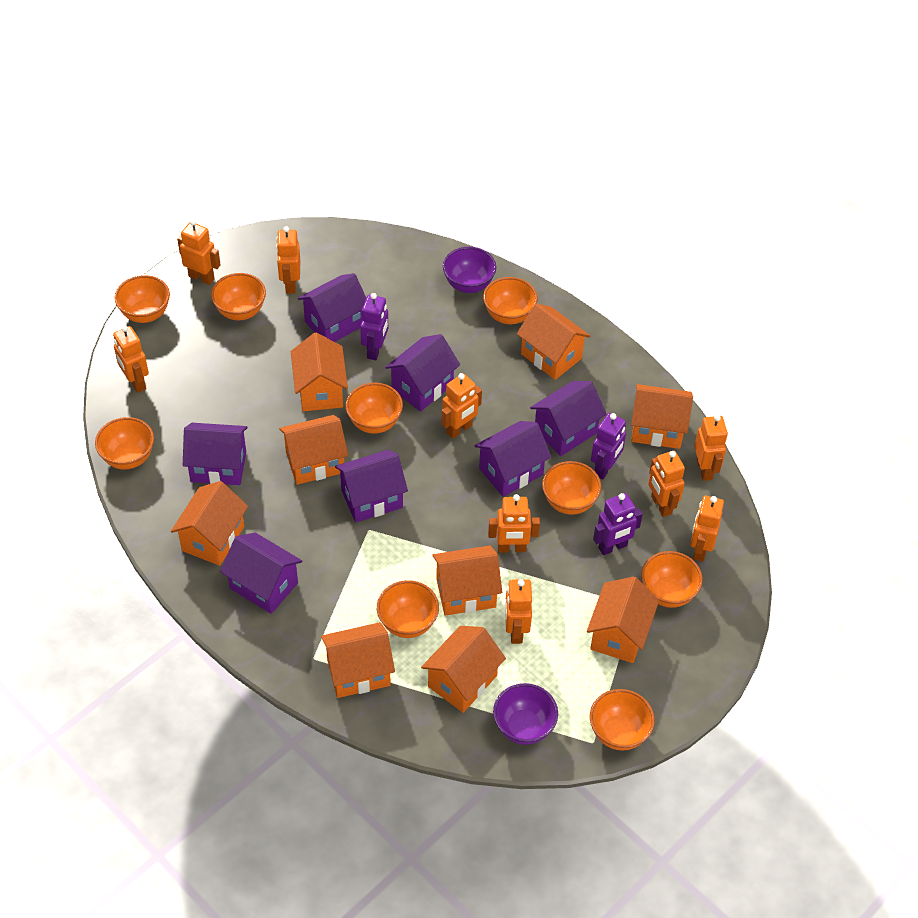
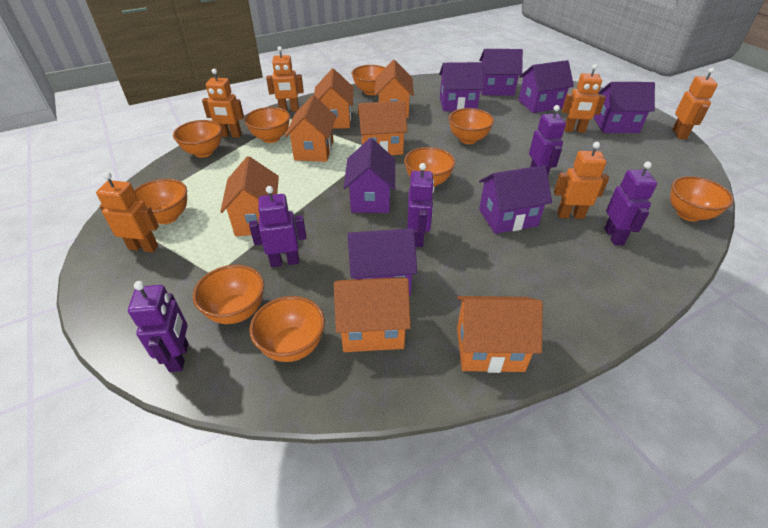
orange house: [171,481,248,566] [279,415,348,485] [291,332,348,411] [321,622,395,698] [421,626,506,713] [432,546,502,616] [517,303,590,380] [587,577,659,663] [631,384,693,449] = 9 -> [220,156,279,236] [285,95,336,162] [314,68,353,129] [334,277,411,352] [358,101,408,155] [375,60,414,118] [457,296,543,373] = 7
orange robot: [113,325,149,393] [177,220,221,285] [276,226,300,294] [441,373,482,439] [488,494,540,553] [505,579,532,644] [648,451,685,517] [690,496,724,562] [694,415,728,481] = 9 -> [96,172,159,252] [202,69,244,138] [266,46,304,112] [554,142,609,219] [562,64,606,133] [672,68,718,140] = 6
purple bowl: [443,247,496,293] [493,683,558,745] = 2 -> none = 0
purple robot: [360,293,388,360] [591,413,626,479] [593,493,643,555] = 3 -> [128,281,189,372] [249,186,306,267] [407,163,434,247] [529,105,566,175] [604,162,657,245] = 5

